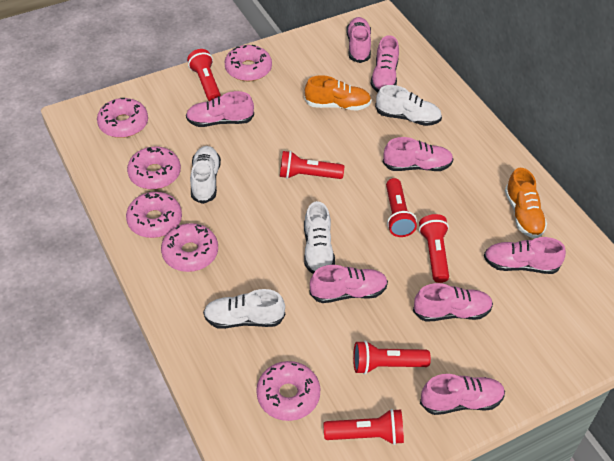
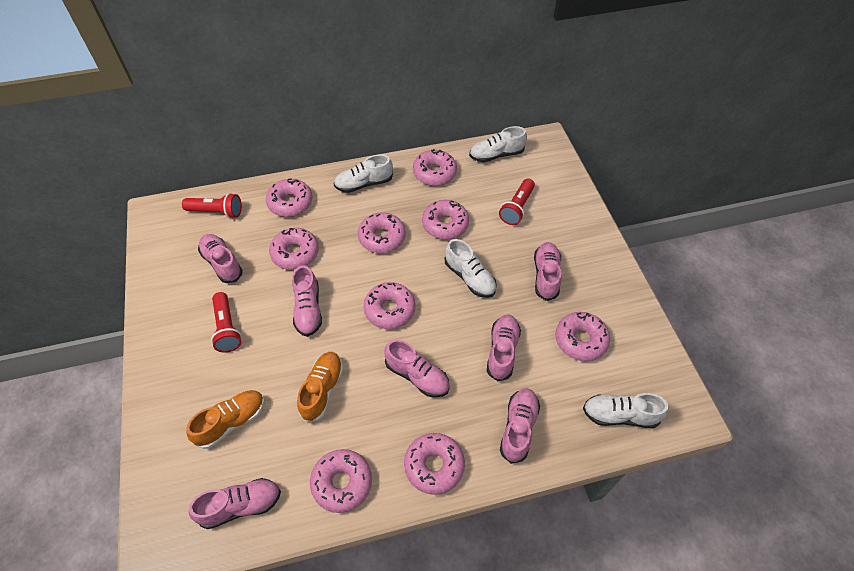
pink donut: [97,98,148,138] [126,192,182,238] [127,147,181,190] [161,223,218,272] [225,45,272,82] [256,361,320,421] = 6 -> [266,178,313,217] [269,228,319,270] [310,449,372,513] [358,212,406,253] [363,282,416,329] [404,433,465,495] [413,149,457,186] [422,200,469,240] [555,312,610,361] = 9
pink shoe: [186,91,254,127] [309,265,388,303] [346,17,371,63] [371,35,399,92] [383,137,454,171] [413,283,493,322] [420,374,505,415] [484,237,566,274] = 8 -> [188,478,281,529] [198,234,243,283] [292,265,322,337] [384,340,450,397] [487,315,521,381] [500,388,540,464] [534,242,562,301] = 7
red flashlight: [187,49,221,101] [280,151,344,179] [324,409,404,445] [353,340,431,374] [386,178,417,237] [419,214,449,283] = 6 -> [182,193,242,218] [211,292,242,352] [499,179,535,225] = 3

